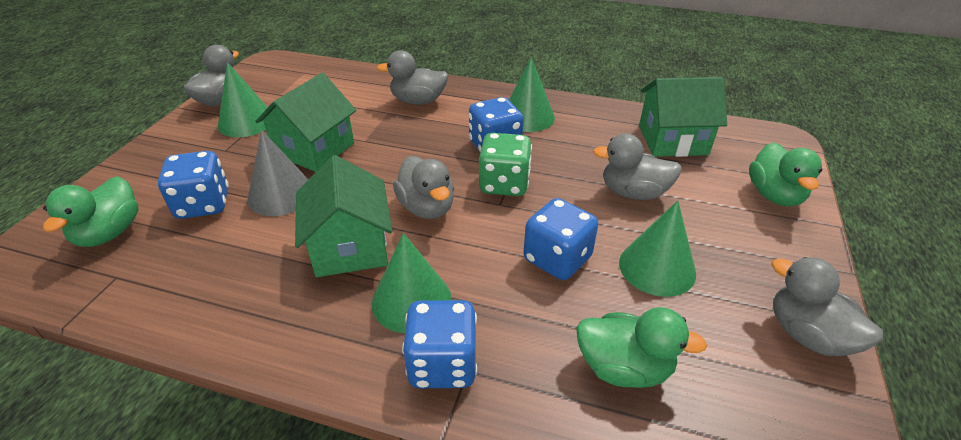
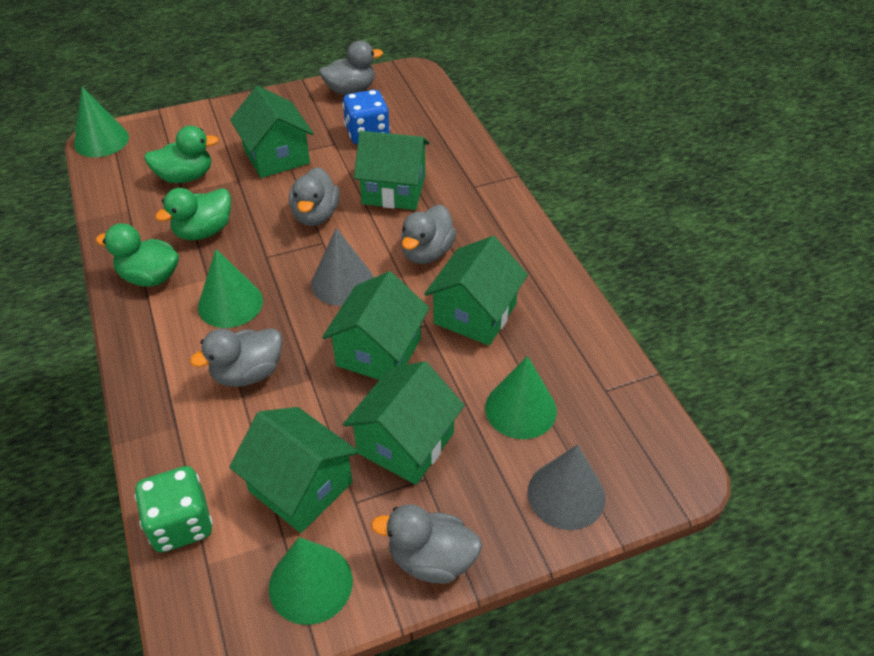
blue dice: [158,151,229,219] [402,300,477,388] [469,97,524,152] [524,198,598,280] = 4 -> [342,90,390,145] = 1
green house: [255,73,356,172] [295,155,392,277] [639,77,727,157] = 3 -> [229,407,359,533] [230,86,314,178] [322,271,430,380] [343,361,465,485] [354,131,430,210] [424,236,528,346] = 6
grey cone: [247,130,309,216] = 1 -> [311,228,374,306] [528,444,605,530] = 2

